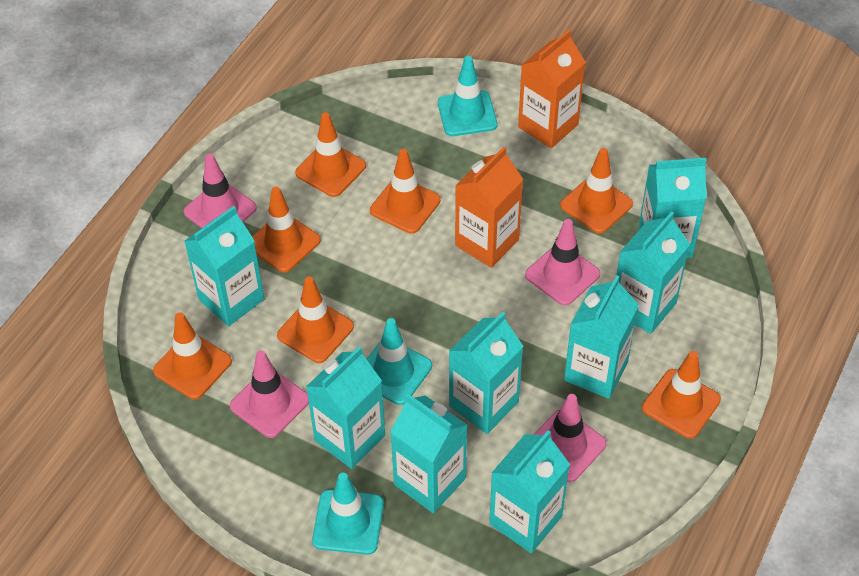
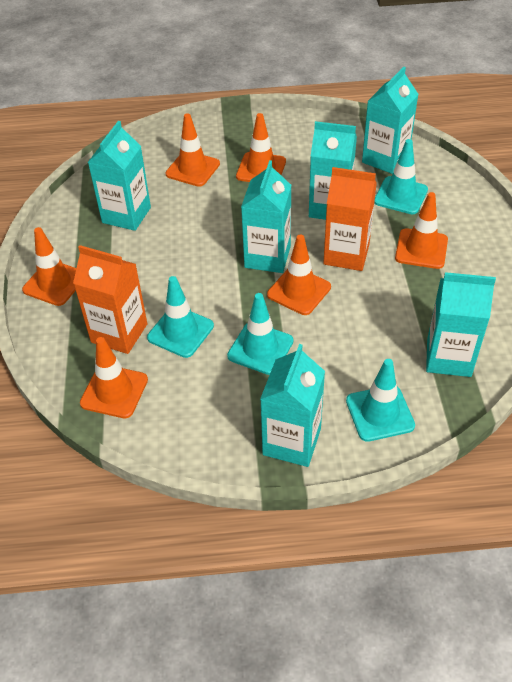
orange traffic cone: [153,312,232,399] [252,187,321,273] [277,276,354,363] [295,112,366,197] [370,149,441,234] [560,148,633,234] [642,351,721,439] = 7 -> [22,227,76,306] [80,337,148,418] [165,113,220,187] [236,113,286,182] [267,235,331,315] [395,192,448,269] = 6
pink traffic cone: [184,153,257,228] [230,350,309,438] [525,219,600,306] [533,394,606,482] = 4 -> none = 0
turquoise carton: [184,206,264,326] [306,346,385,469] [390,394,467,513] [449,312,524,434] [489,430,570,553] [564,275,639,399] [617,211,690,334] [639,158,707,258] = 8 -> [88,121,151,231] [241,160,292,273] [260,344,325,467] [309,121,357,220] [362,67,419,174] [426,272,496,377] = 6
turquoise traffic cone: [312,473,384,555] [367,318,432,405] [438,56,497,136] = 3 -> [147,276,214,358] [227,293,293,375] [346,359,415,442] [374,139,428,214] = 4

